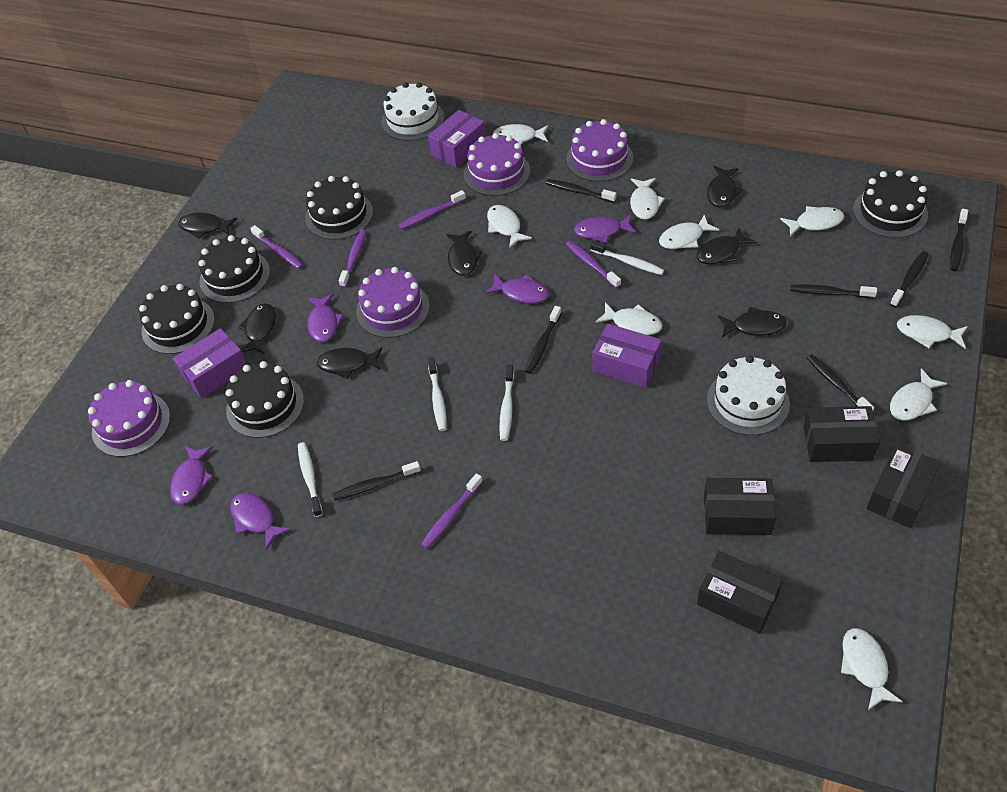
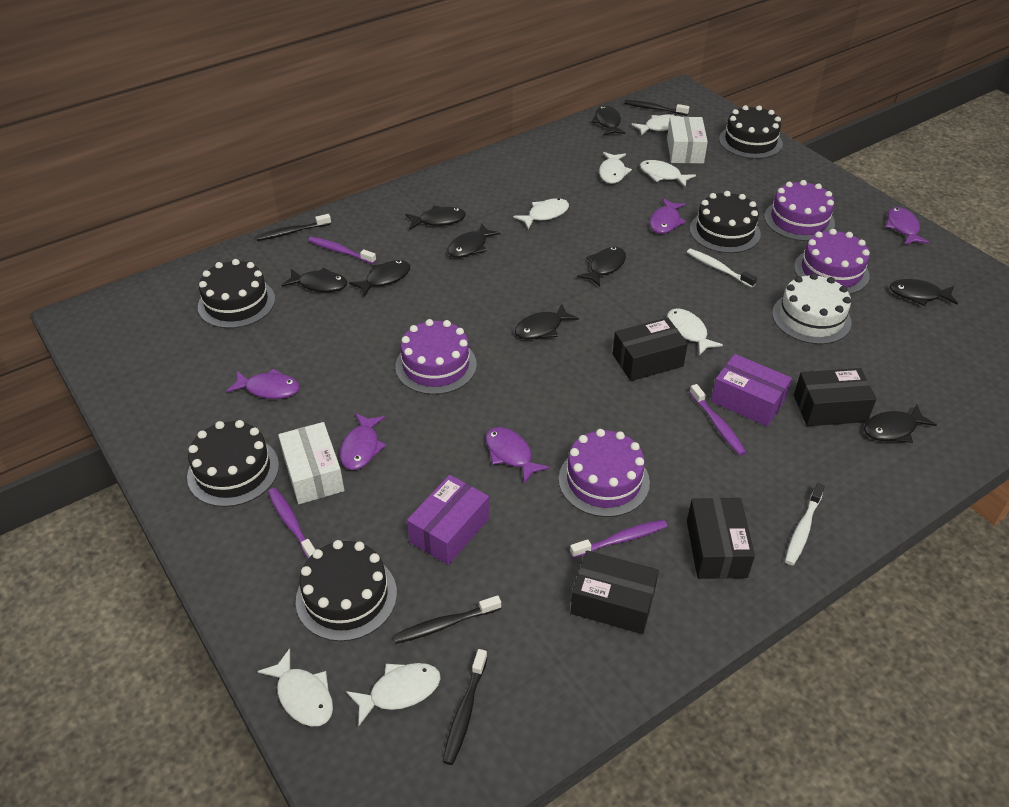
black fish: [178,213,237,239] [238,303,276,354] [317,348,382,379] [446,231,483,276] [697,228,756,264] [707,166,743,207] [718,307,787,337] = 7 -> [282,268,347,292] [349,260,410,297] [406,206,466,230] [447,223,501,258] [515,304,579,339] [577,247,626,286] [591,106,625,136] [864,404,937,443] [890,279,958,306] = 9
black toothbrush: [333,461,421,501] [525,306,561,374] [546,179,617,203] [790,284,877,299] [807,354,874,411] [890,251,929,307] [950,209,968,271] = 7 -> [255,214,331,241] [393,595,501,644] [443,649,488,765] [624,100,689,115] = 4
purple box: [173,328,247,398] [428,110,486,168] [592,324,662,388] = 3 -> [407,475,489,565] [711,354,792,427] = 2
purple toothbrush: [250,225,303,269] [339,230,366,288] [398,190,466,230] [421,473,483,549] [566,241,621,288] = 5 -> [268,488,315,559] [308,237,376,264] [570,520,667,558] [689,384,746,456] = 4
white box: none = 0 -> [278,422,344,504] [667,117,708,164] = 2
white cake: [381,82,444,141] [707,356,790,435] = 2 -> [772,273,851,344] = 1
white fish: [487,205,532,248] [493,124,548,145] [595,302,662,335] [630,178,665,220] [659,214,719,249] [780,206,844,237] [841,628,903,710] [890,368,947,421] [897,315,968,348] = 9 -> [257,648,333,726] [346,663,441,726] [513,198,569,229] [599,152,632,184] [631,114,681,136] [640,160,696,187] [667,308,723,356] = 7
white toothbrush: [298,442,323,517] [428,357,447,431] [499,365,514,441] [590,241,664,275] = 4 -> [687,248,757,288] [785,483,825,565] = 2

